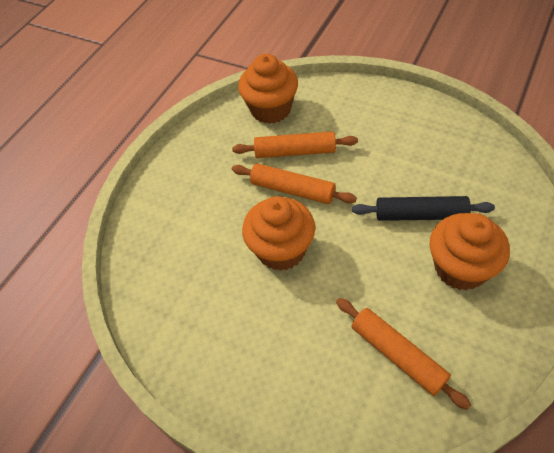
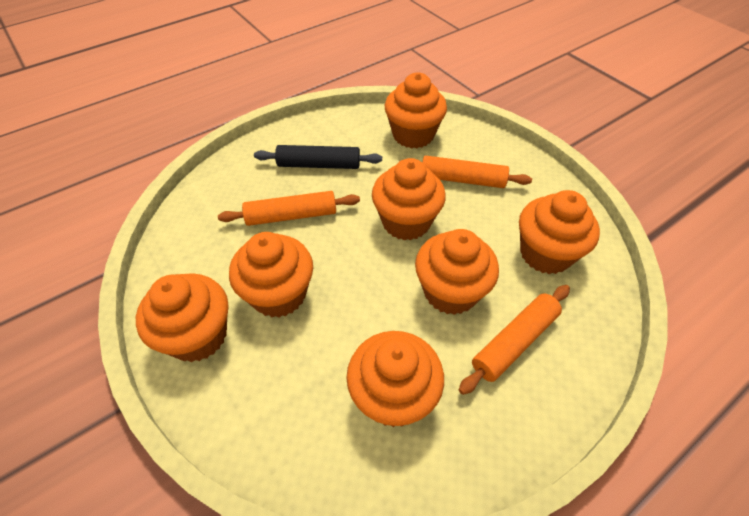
orange cupcake: [238,54,298,124] [242,196,315,271] [429,213,510,290] = 3 -> [136,273,228,362] [229,232,313,318] [346,331,444,427] [372,158,446,240] [385,72,447,149] [415,229,499,315] [519,190,600,274] = 7

